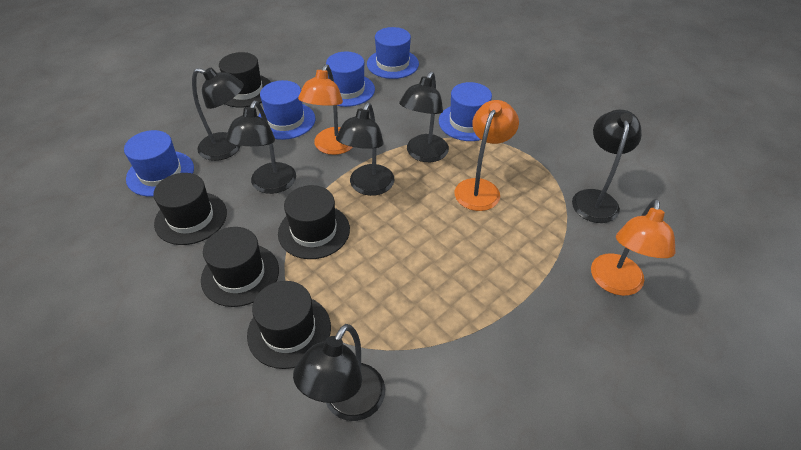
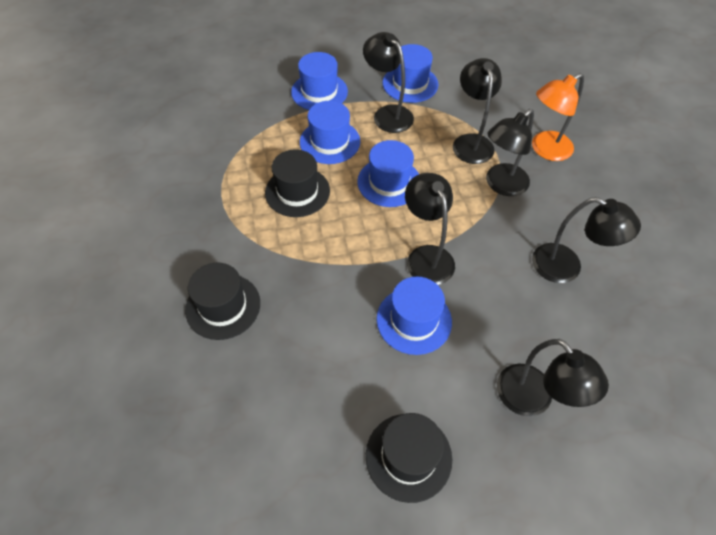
black hat: [153,173,227,245] [201,227,279,307] [219,52,271,108] [247,281,331,369] [278,185,350,259] = 5 -> [185,263,260,340] [265,149,330,217] [366,413,452,503] = 3
orange lamp: [298,64,353,155] [455,100,519,211] [591,199,676,296] = 3 -> [532,73,584,161] = 1

